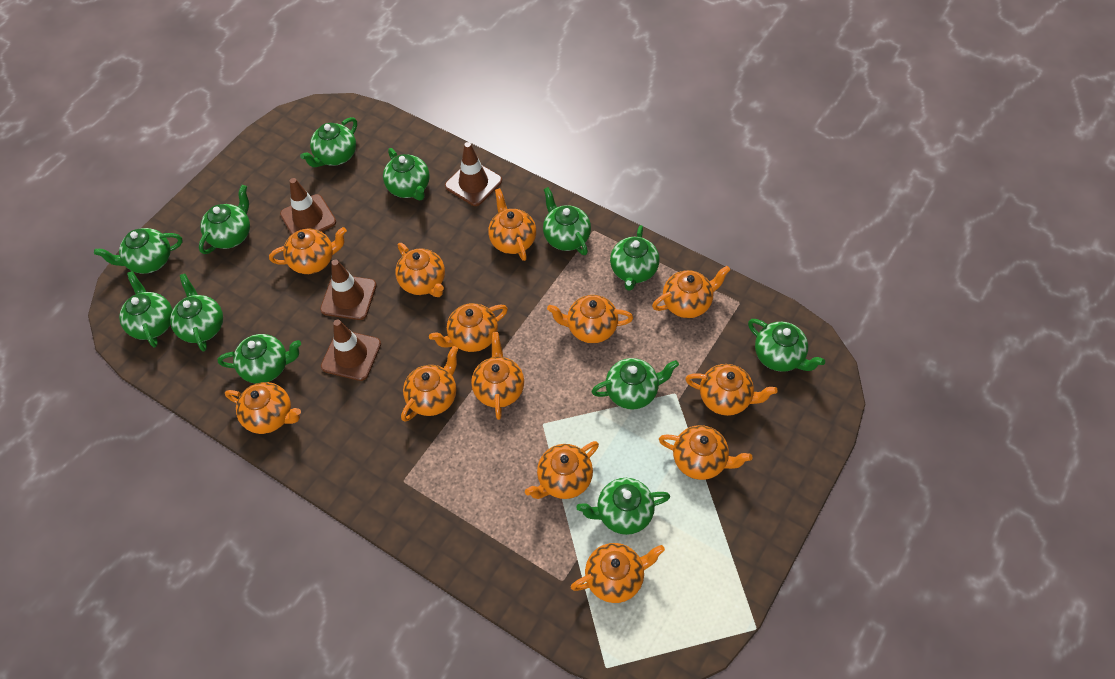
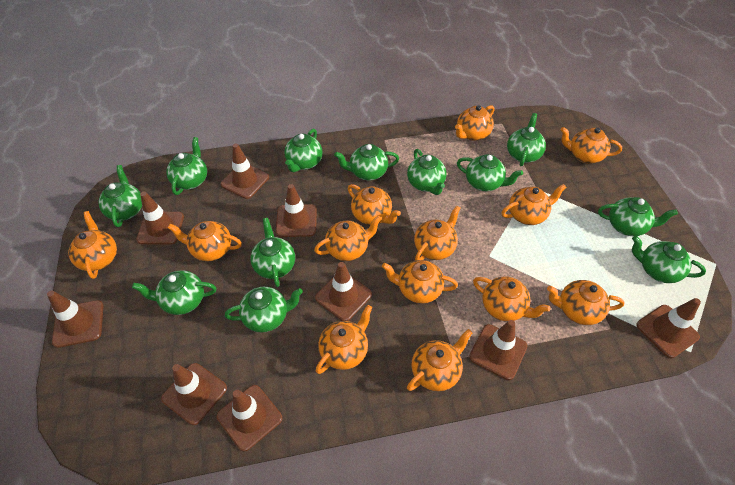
brown traffic cone: [280,178,336,235] [320,260,377,320] [321,319,381,381] [445,142,502,206] = 4 -> [47,291,103,348] [136,192,184,245] [161,363,227,425] [217,385,282,451] [221,144,269,199] [276,184,317,237] [315,262,372,321] [469,320,527,380] [636,298,701,358] = 9

